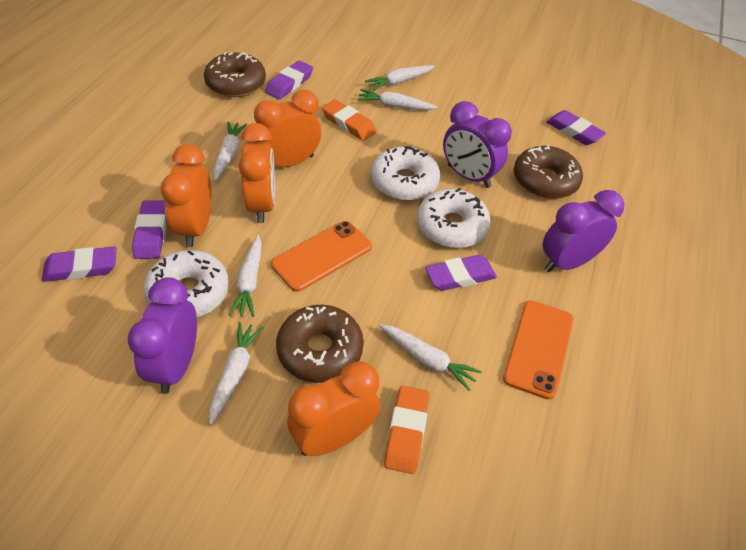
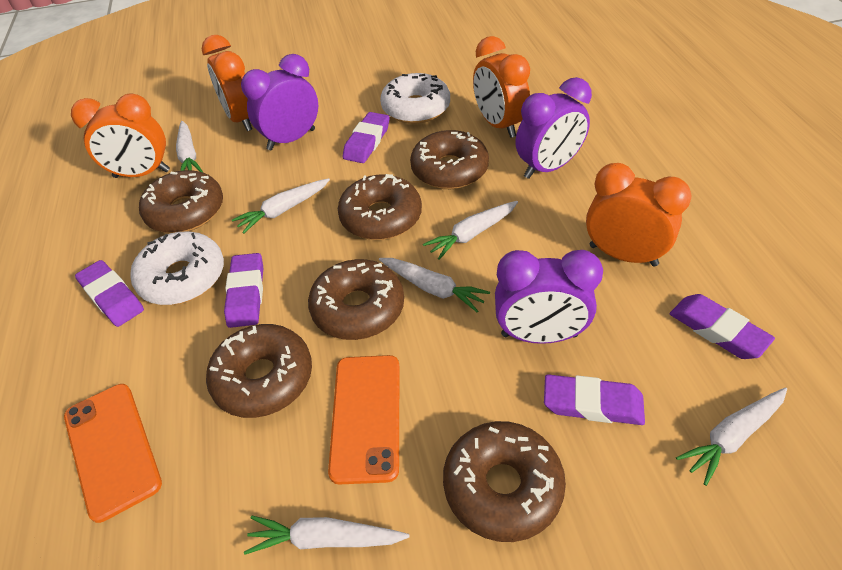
brown donut: [204,52,266,97] [276,305,364,383] [514,145,583,199] = 3 -> [139,170,223,233] [206,324,312,418] [308,259,404,340] [338,174,422,240] [410,130,489,189] [443,421,566,542] = 6
orange eraser: [322,99,377,141] [384,386,430,474] = 2 -> none = 0
white donut: [144,250,229,318] [371,146,440,201] [417,188,491,248] = 3 -> [130,232,224,305] [380,73,450,124] = 2

